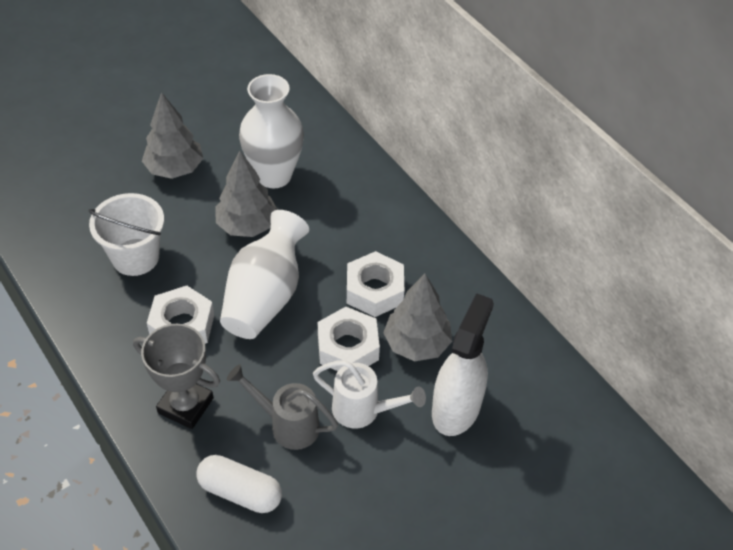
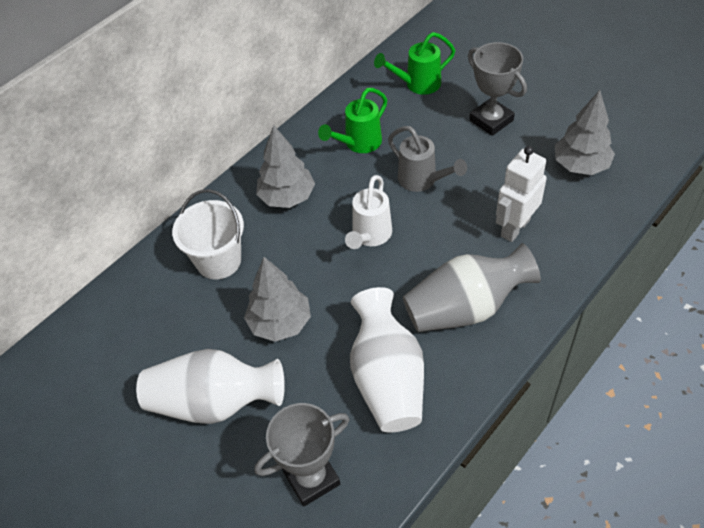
green watering can: none = 0 -> [318,88,387,153] [374,32,455,95] = 2
grey trophy: [133,324,220,429] = 1 -> [255,403,350,506] [468,42,527,136] = 2
grey vase: none = 0 -> [403,243,541,332] = 1
white capsule: [196,455,282,513] = 1 -> none = 0
white nut: [147,286,214,344] [318,307,380,371] [347,251,404,317] = 3 -> none = 0
white robot: none = 0 -> [496,146,547,242] = 1
white spray bottle: [432,293,494,436] = 1 -> none = 0

